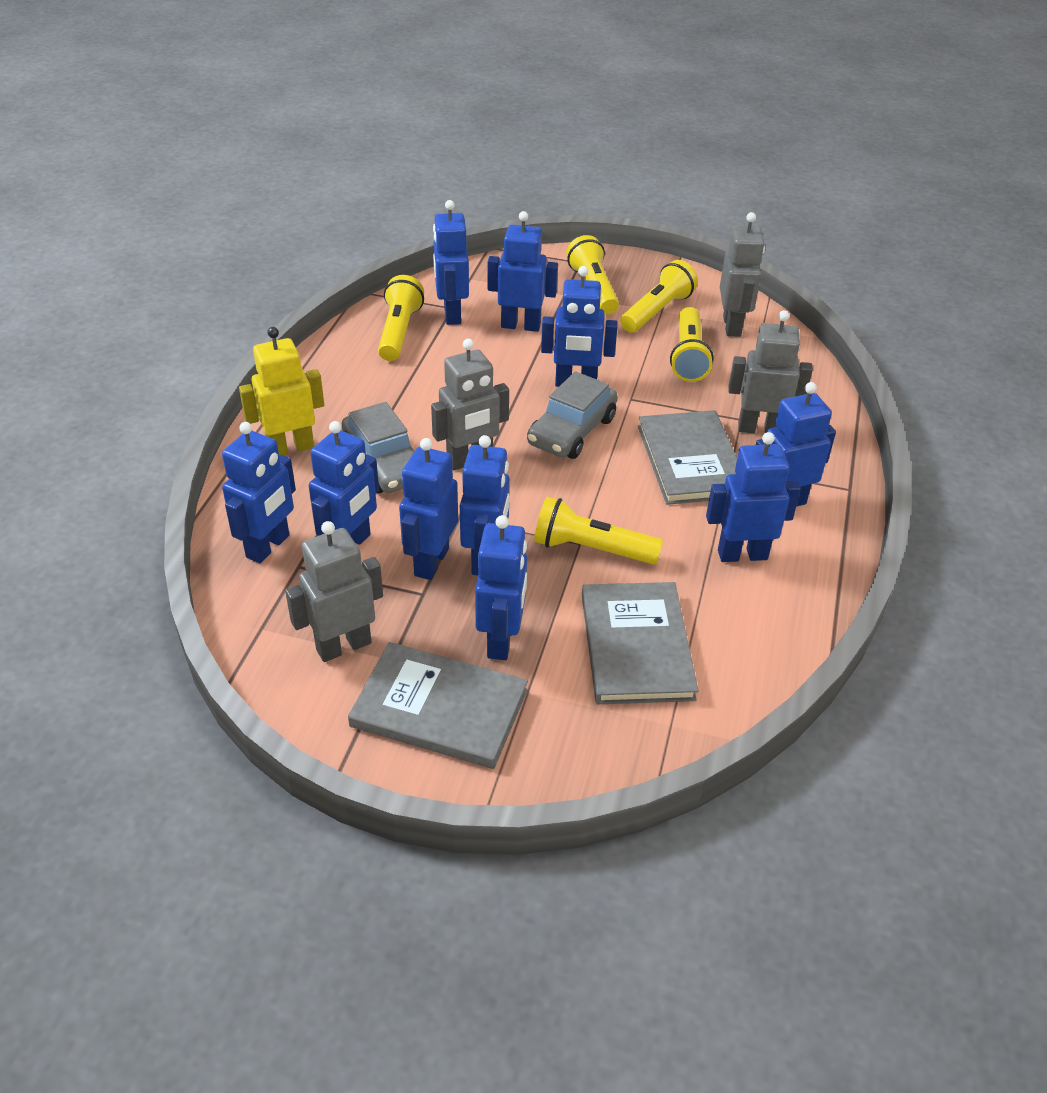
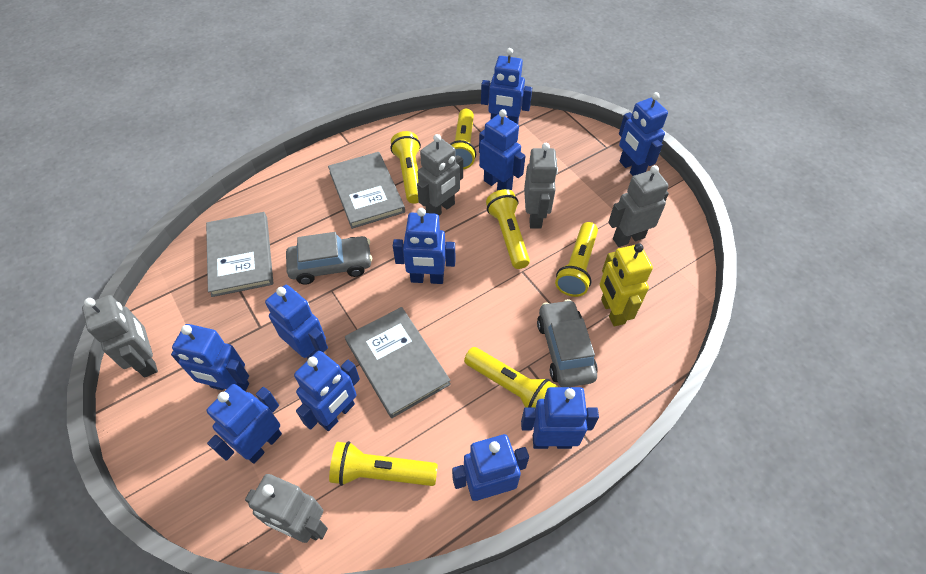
grey robot: [285,521,383,662] [431,339,509,470] [720,212,765,337] [728,310,813,433] = 4 -> [82,295,158,378] [245,474,328,543] [417,134,463,216] [524,143,558,229] [608,165,669,247] = 5
yellow flashlight: [378,275,424,361] [534,497,663,565] [566,235,619,315] [621,260,698,333] [670,307,714,382] = 5 -> [329,441,438,486] [390,131,421,204] [450,109,476,169] [464,347,558,408] [486,189,530,269] [555,222,598,297] = 6

